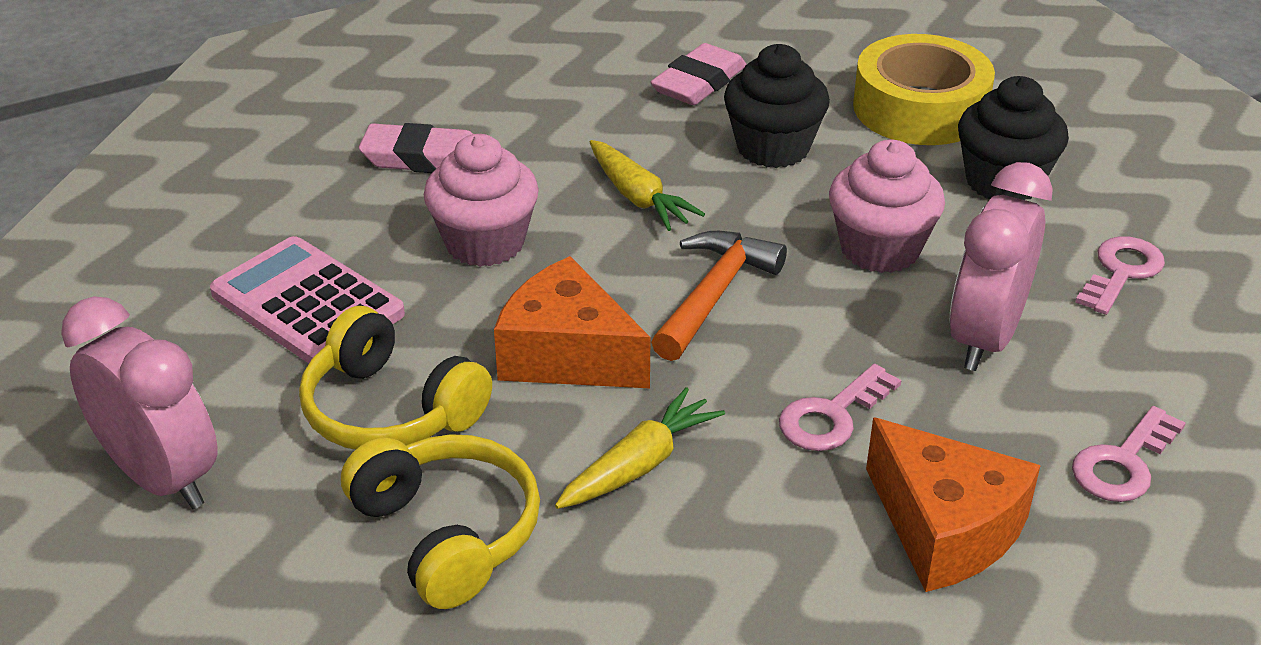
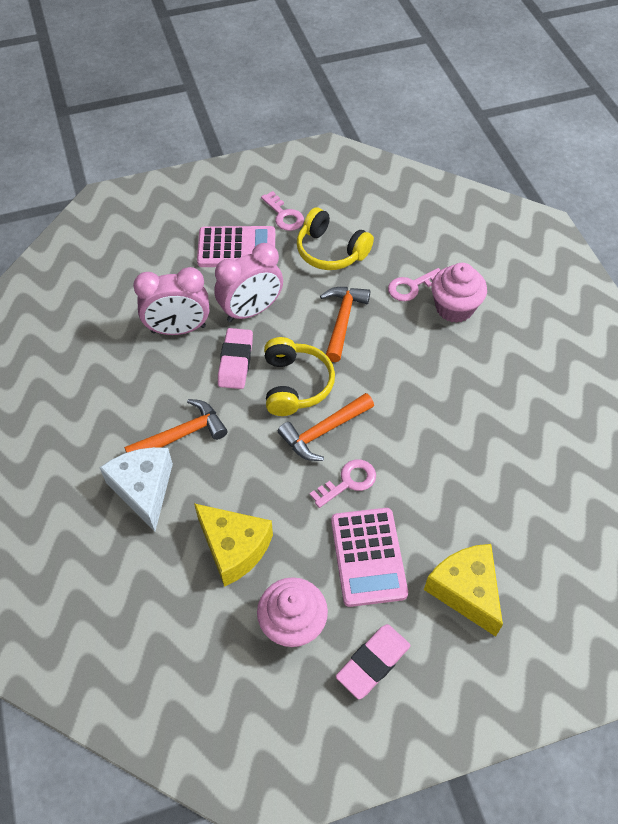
black cupcake: [724,44,830,168] [958,76,1069,200] = 2 -> none = 0
orange cheese: [494,256,651,388] [866,417,1041,592] = 2 -> none = 0
orange hammer: [651,231,787,361] = 1 -> [124,399,227,453] [278,393,374,461] [320,287,370,362] = 3
pink calculator: [210,236,405,363] = 1 -> [197,226,275,267] [331,508,408,607] = 2
white cheese: none = 0 -> [99,447,173,532] = 1
yellow carrot: [555,387,725,509] [590,140,705,231] = 2 -> none = 0
yellow cheese: none = 0 -> [194,503,273,587] [424,544,503,637] = 2
yellow tape: [853,34,995,145] = 1 -> none = 0

